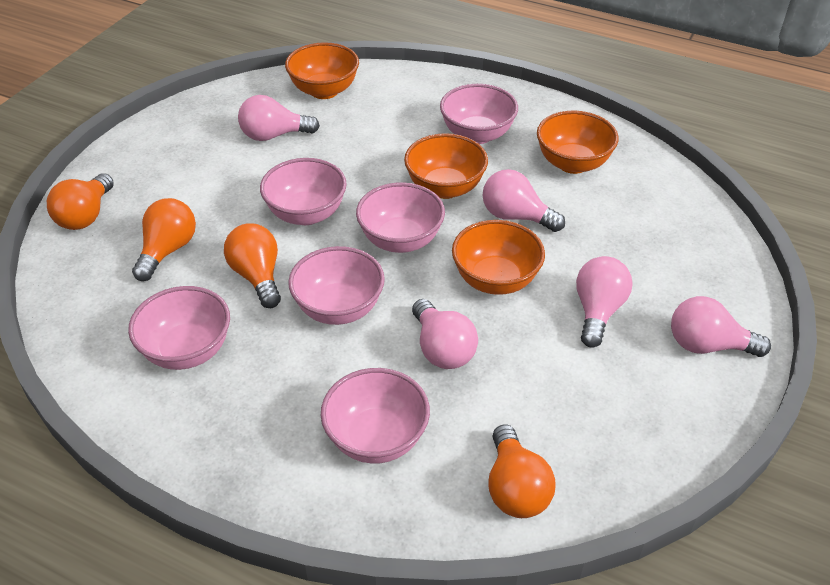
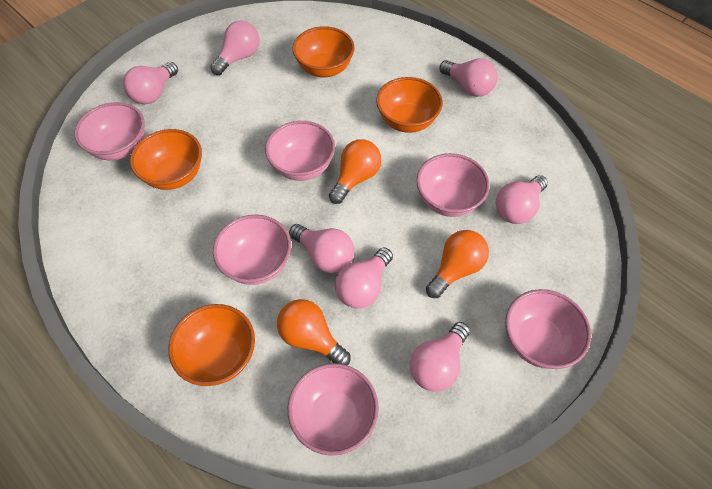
orange light bulb: [47,173,114,230] [132,198,196,281] [224,223,281,308] [488,424,556,518] = 4 -> [277,299,351,365] [329,139,381,204] [426,230,489,298] = 3
pink light bulb: [238,95,320,141] [412,299,478,369] [483,169,565,232] [576,256,632,348] [671,296,771,357] = 5 -> [123,62,178,104] [210,21,260,75] [289,224,354,273] [335,248,393,308] [410,322,470,392] [439,59,498,97] [496,175,548,224] = 7

